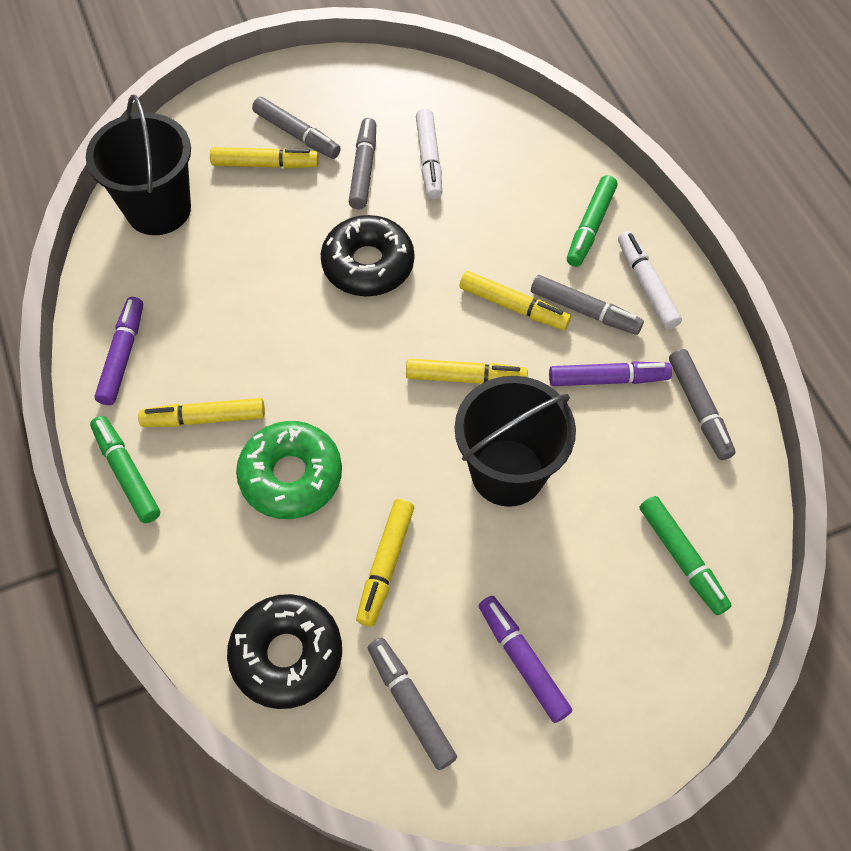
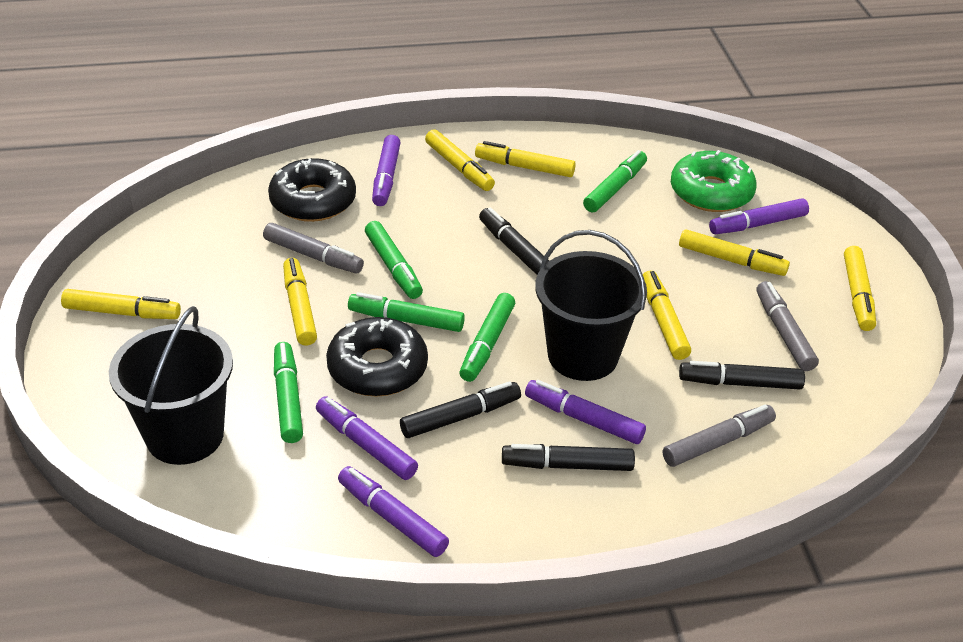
black marker: none = 0 -> [400,381,521,438] [479,208,549,275] [502,444,635,471] [679,361,805,390] = 4
green marker: [90,416,160,523] [567,175,618,267] [640,496,732,615] = 3 -> [274,342,303,443] [348,292,465,332] [365,221,423,299] [459,293,515,382] [583,150,647,213] = 5
grey marker: [252,97,341,159] [349,118,376,209] [368,638,457,770] [531,275,644,335] [669,349,735,460] = 5 -> [263,223,364,273] [663,405,776,467] [757,281,819,371] = 3
purple marker: [94,297,143,405] [478,596,572,723] [549,361,672,386] = 3 -> [316,396,418,480] [338,466,449,557] [372,135,401,206] [525,380,646,444] [709,198,809,234] = 5
white marker: [416,108,442,199] [618,231,682,329] = 2 -> none = 0
yellow marker: [138,398,265,427] [210,147,319,169] [356,499,414,627] [406,359,528,384] [460,271,571,330] = 5 -> [61,289,181,319] [283,258,317,345] [425,129,495,191] [475,141,576,177] [643,271,691,360] [679,229,790,276] [844,246,876,331] = 7

